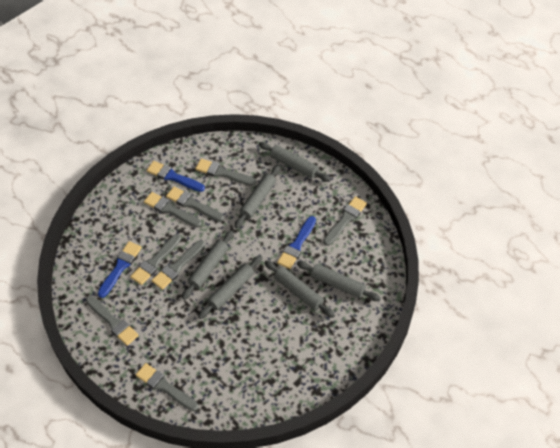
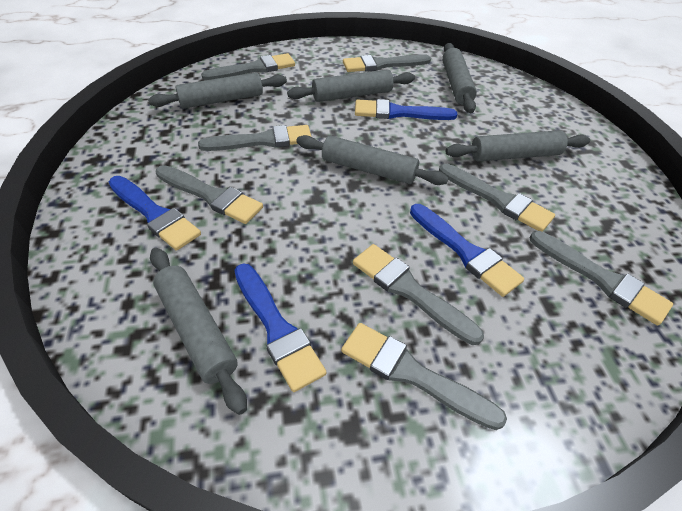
blue brush: [98,241,142,298] [146,161,205,192] [277,216,316,269] = 3 -> [109,176,201,251] [234,264,327,392] [355,99,458,120] [410,204,524,297] = 4

